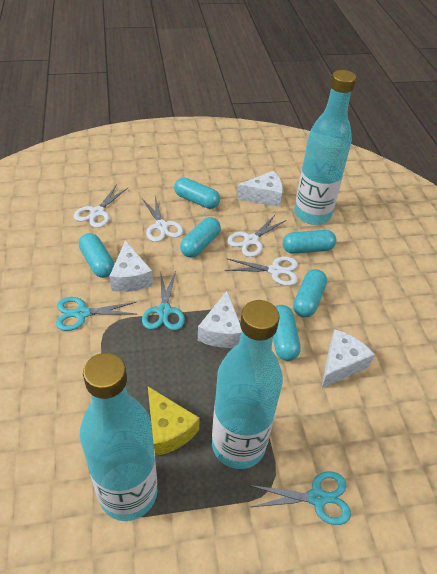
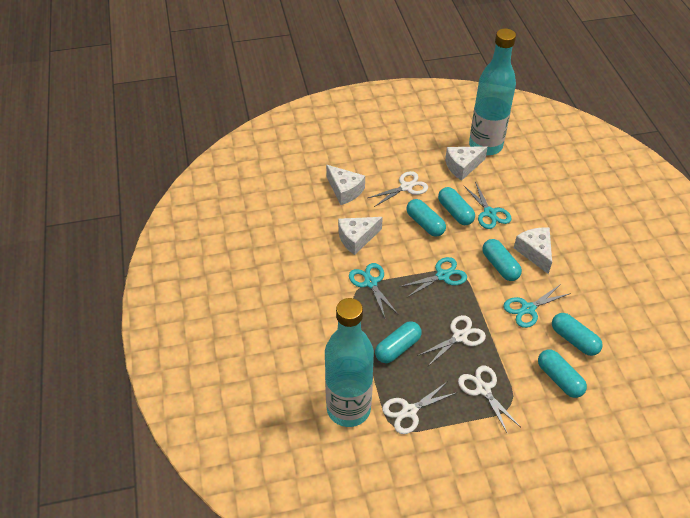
turquoise bottle: [80,353,157,521] [212,300,283,469] [294,70,356,225] = 3 -> [325,298,374,427] [469,28,516,155] = 2
turquoise scissors: [56,297,136,331] [142,271,185,330] [249,471,351,525] = 3 -> [349,263,399,318] [399,257,467,298] [464,182,512,229] [503,284,571,328] = 4
yellow cheese: [148,387,200,456] = 1 -> none = 0

